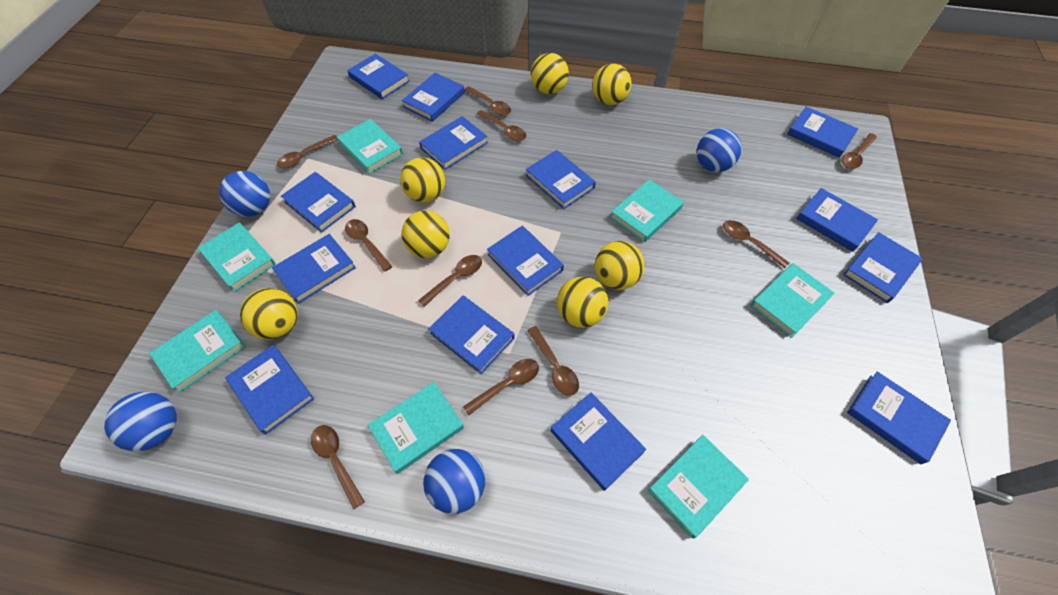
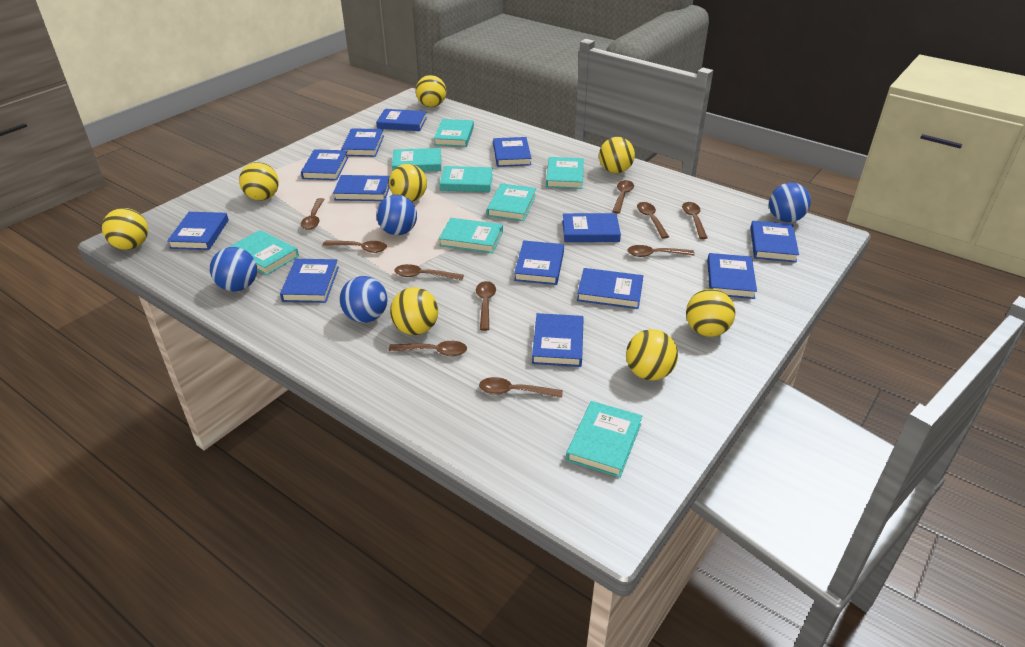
blue book: [225,345,314,434] [272,234,356,304] [281,172,356,233] [347,53,410,99] [402,73,465,122] [419,116,488,170] [429,295,515,374] [487,226,564,296] [526,150,596,209] [551,392,646,491] [787,106,858,158] [796,188,878,252] [843,232,923,303] [847,371,951,464] = 14 -> [167,212,229,250] [280,259,339,303] [301,149,349,180] [333,175,390,201] [341,128,384,157] [376,109,427,131] [493,137,532,167] [514,241,564,285] [532,313,584,367] [562,213,621,242] [577,268,643,309] [707,253,757,299] [750,221,799,262] = 13
turquoise book: [149,310,246,393] [198,223,276,292] [337,119,403,174] [368,382,464,474] [610,179,684,242] [647,435,749,539] [751,263,835,338] = 7 -> [229,230,299,275] [392,148,441,172] [434,119,474,147] [439,218,503,253] [440,166,493,192] [487,183,536,221] [546,157,584,189] [566,401,642,478] = 8
yellow ball: [240,288,298,340] [400,157,445,202] [402,211,450,258] [531,53,569,94] [557,277,609,328] [592,63,631,105] [595,241,644,290] = 7 -> [102,208,148,250] [239,162,279,201] [389,164,427,202] [390,287,438,335] [416,75,446,107] [599,137,635,173] [626,329,678,380] [686,289,735,337] = 8

